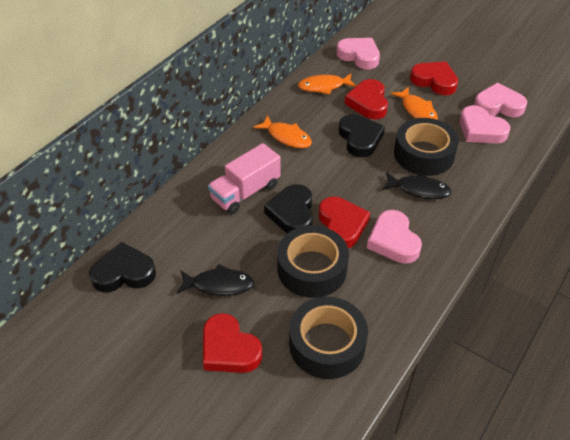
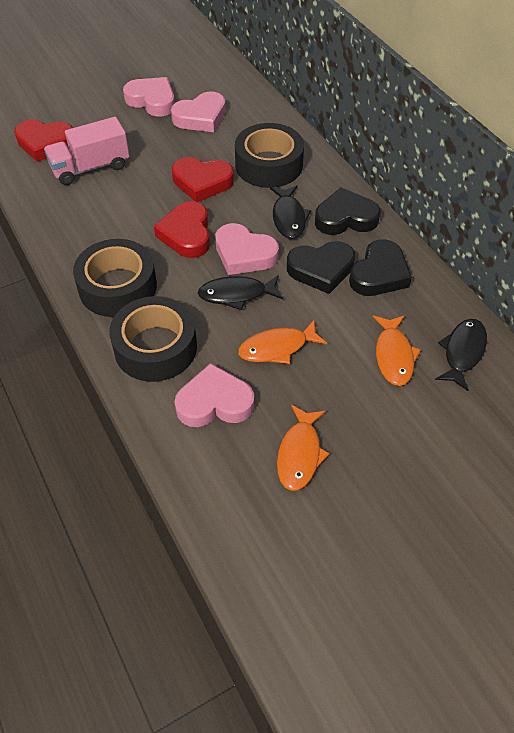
black fish: [177,264,254,296] [382,172,452,199] = 2 -> [198,275,283,310] [270,186,311,239] [435,319,487,391] = 3
red heart: [203,313,263,373] [319,197,370,248] [345,79,388,119] [410,61,458,95] = 4 -> [14,119,73,162] [154,201,210,258] [172,157,234,202] = 3

